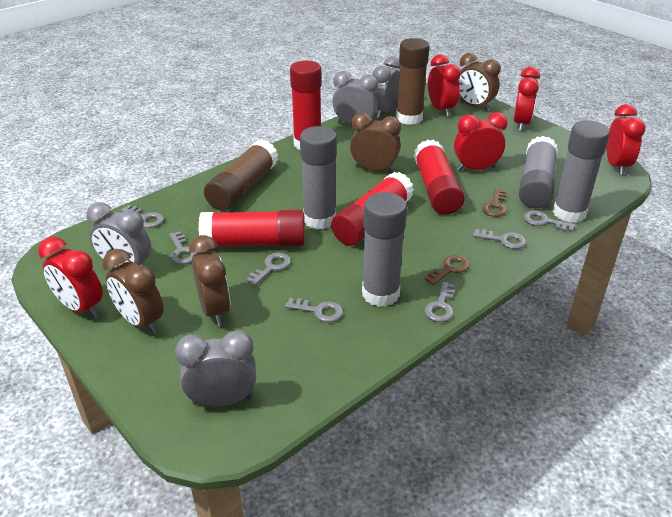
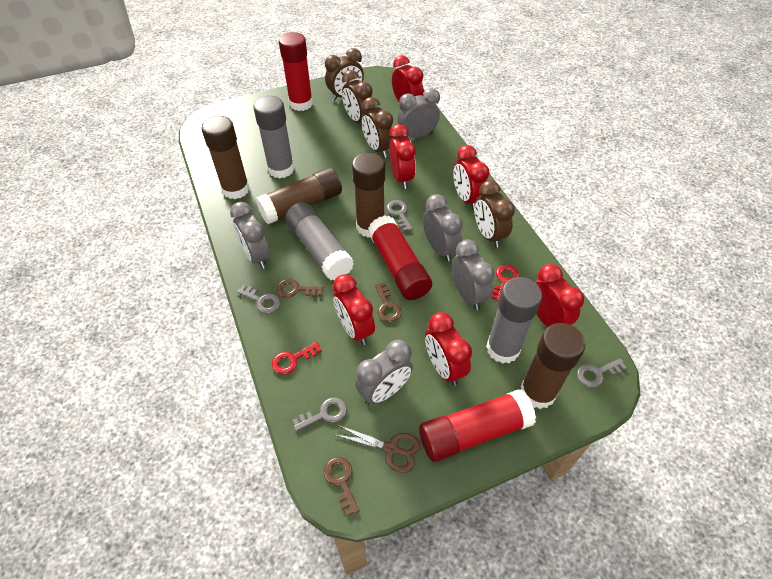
brown glue stick: [204,140,278,211] [396,38,430,125] = 2 -> [201,116,250,199] [256,167,342,224] [352,153,385,237] [521,323,585,409] = 4
brown key: [425,255,470,285] [482,188,507,217] = 2 -> [276,279,324,298] [323,457,360,516] [375,283,402,322] = 3
brown scissors: none = 0 -> [336,425,420,473] = 1
grey clock: [86,202,151,268] [175,330,256,407] [332,71,378,124] [372,56,400,118] = 4 -> [230,202,270,269] [355,340,413,405] [398,88,440,138] [423,194,463,262] [452,239,495,310] = 5
grey glue stick: [300,126,337,230] [362,192,407,307] [519,136,558,208] [553,121,610,223] = 4 -> [253,96,294,178] [286,202,354,280] [486,277,542,364] = 3
grey key: [121,205,164,228] [170,231,197,264] [246,253,291,286] [285,298,343,322] [424,282,455,322] [473,229,526,249] [524,211,575,232] = 7 -> [237,285,280,313] [293,397,347,431] [387,200,412,232] [577,358,627,388] = 4
red clock: [38,237,103,318] [428,54,461,117] [454,112,508,171] [513,67,540,131] [606,104,646,175] = 5 -> [333,274,375,345] [389,124,416,189] [392,55,424,102] [425,312,472,386] [453,145,489,210] [535,264,584,327] = 6
red glue stick: [199,210,305,246] [290,61,322,150] [331,172,414,246] [414,140,465,215] = 4 -> [279,32,313,111] [368,215,432,300] [419,389,536,462] = 3
red key: none = 0 -> [272,342,322,375] [492,265,519,301] = 2

